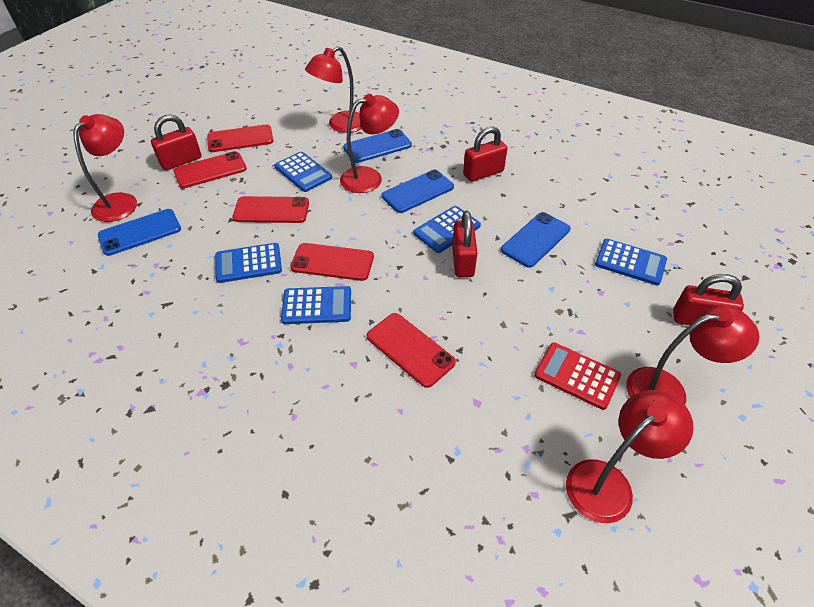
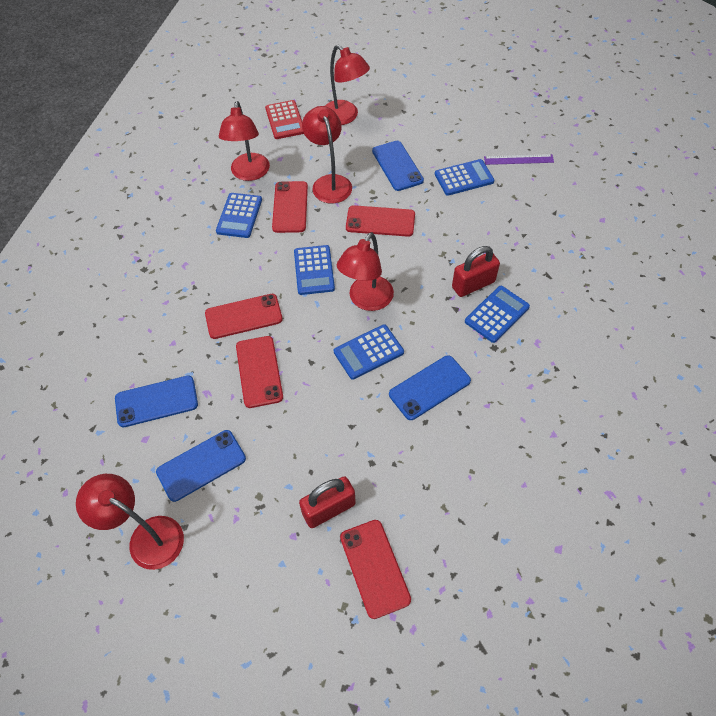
purple ruler: none = 0 -> [484,154,554,165] = 1
red padlock: [151,114,202,170] [452,211,477,277] [463,126,508,182] [673,274,744,325] = 4 -> [299,476,356,528] [452,246,500,297] = 2

